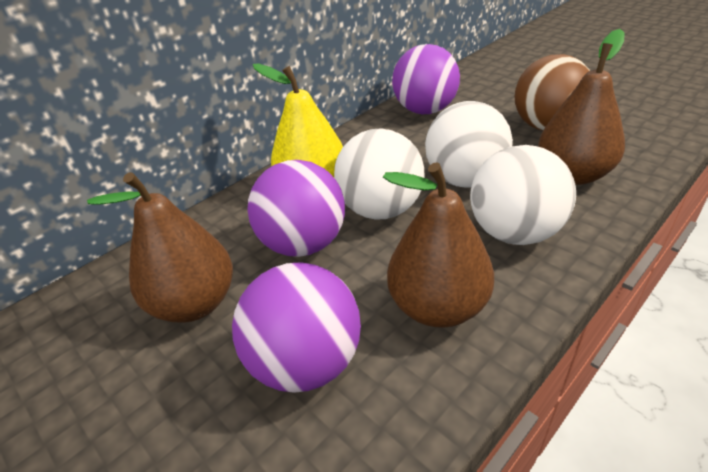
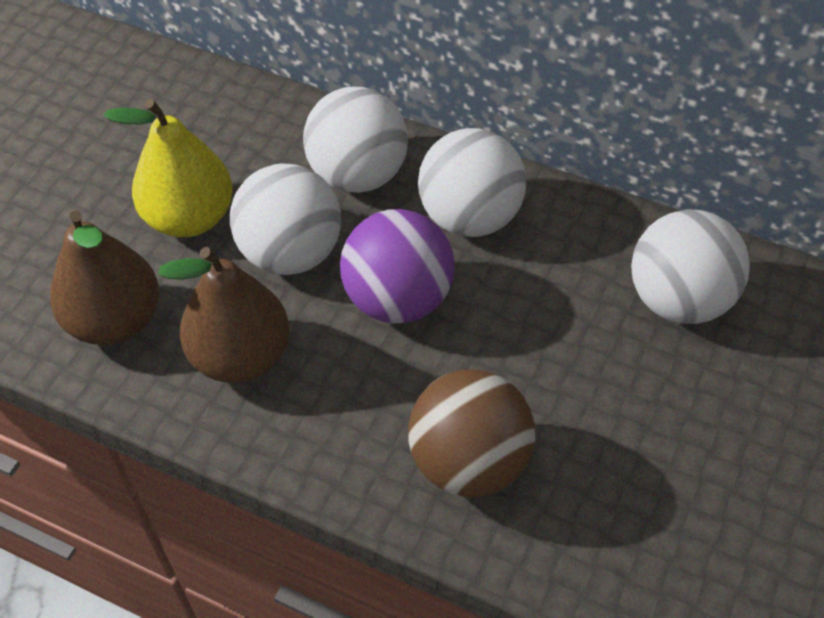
brown pear: [87,172,233,322] [383,162,494,328] [538,29,625,185] = 3 -> [50,210,160,345] [158,247,290,383] = 2
purple ball: [232,262,361,393] [248,160,345,257] [392,44,460,114] = 3 -> [340,209,455,324] = 1
white ball: [334,128,424,220] [425,101,513,188] [470,145,576,245] = 3 -> [230,164,341,275] [303,87,408,193] [418,128,526,237] [631,210,750,324] = 4

